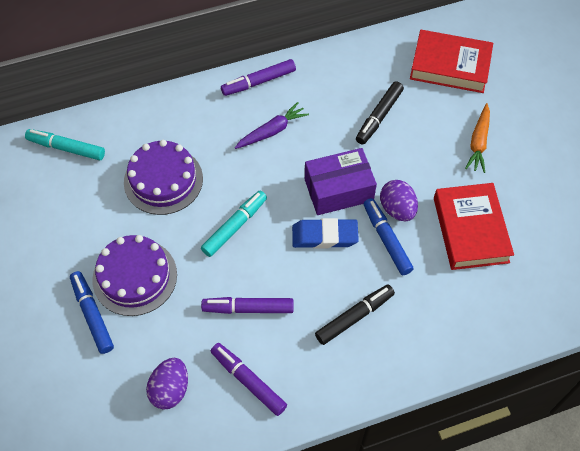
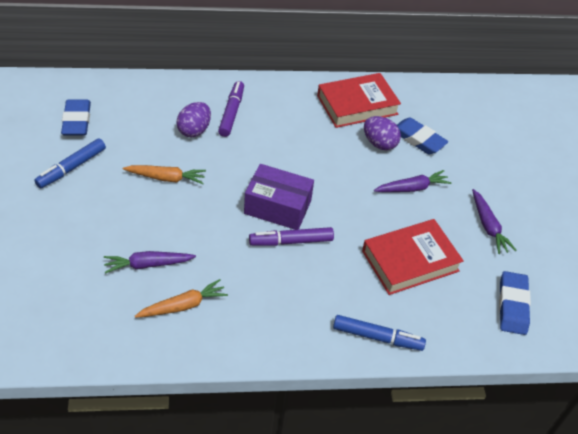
black marker: [315,285,395,345] [356,82,404,145] = 2 -> none = 0
blue eraser: [292,218,359,249] = 1 -> [61,100,91,136] [397,117,448,154] [499,271,531,335] = 3
orange carrot: [465,103,490,173] = 1 -> [123,165,206,184] [135,279,228,318] = 2
purple cake: [92,235,177,316] [124,140,203,215] = 2 -> none = 0
purple carrot: [235,102,309,149] = 1 -> [104,251,196,274] [374,170,452,192] [472,189,516,254] = 3
purple marker: [201,297,294,314] [211,343,287,416] [221,59,296,96] = 3 -> [218,81,244,137] [249,227,334,246] = 2
turquoise marker: [25,129,105,160] [201,191,267,257] = 2 -> none = 0

